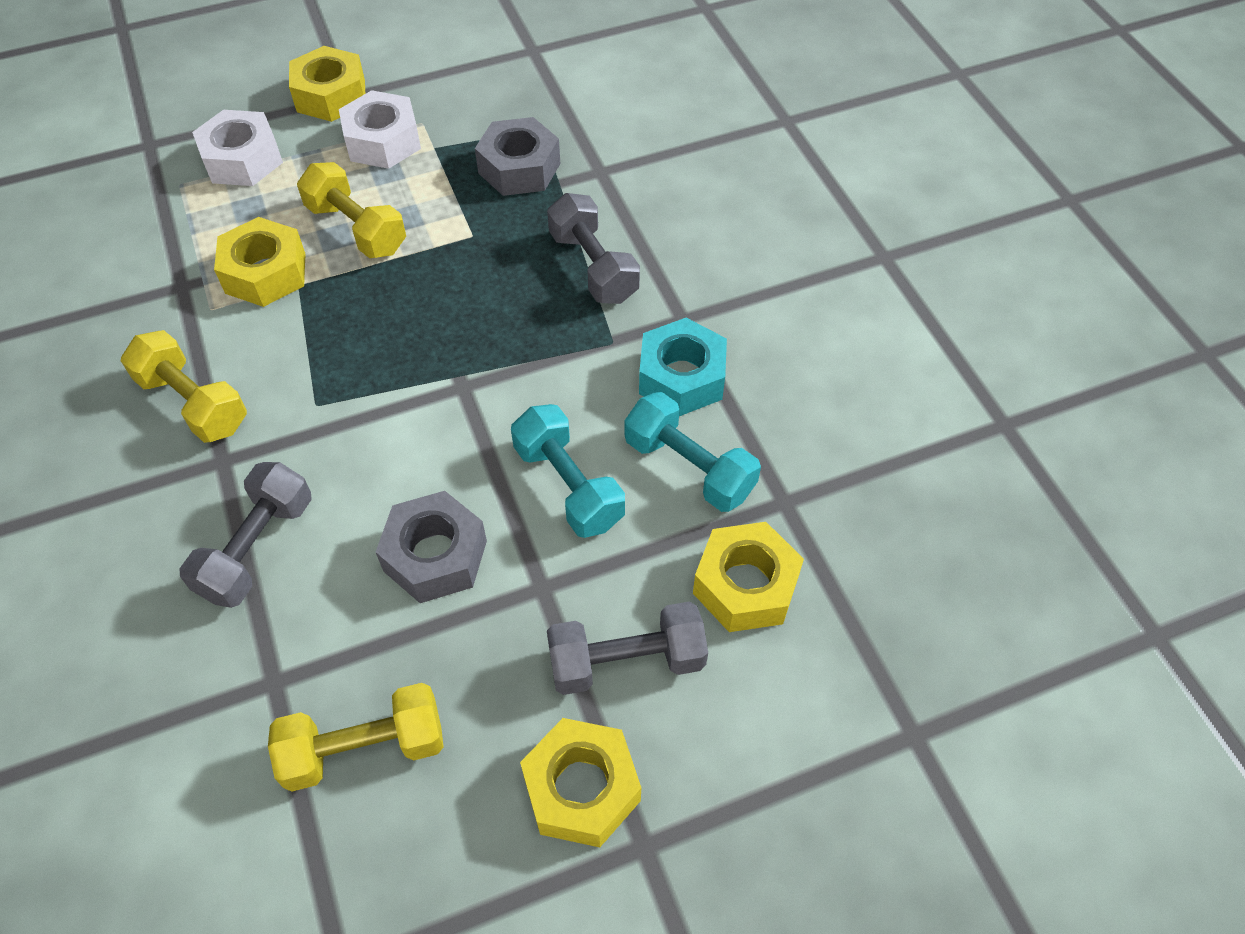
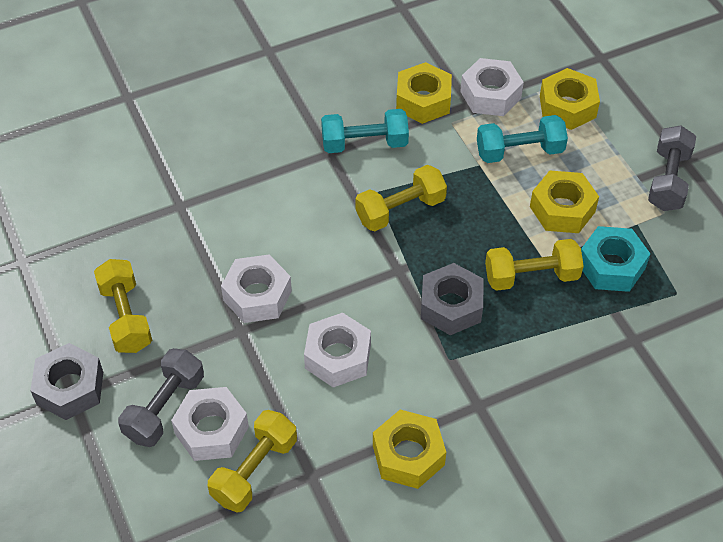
grey dumbbell: [179,462,312,608] [547,193,640,304] [547,602,708,695] = 3 -> [118,348,204,447] [648,126,696,211] = 2
white nut: [192,110,283,186] [339,90,421,169] = 2 -> [171,387,249,461] [221,255,292,323] [304,313,371,388] [460,58,524,116] = 4
yellow dumbbell: [121,330,247,443] [268,683,444,791] [297,162,406,258] = 3 -> [94,259,152,353] [208,410,297,513] [355,165,447,231] [485,239,584,291] = 4

